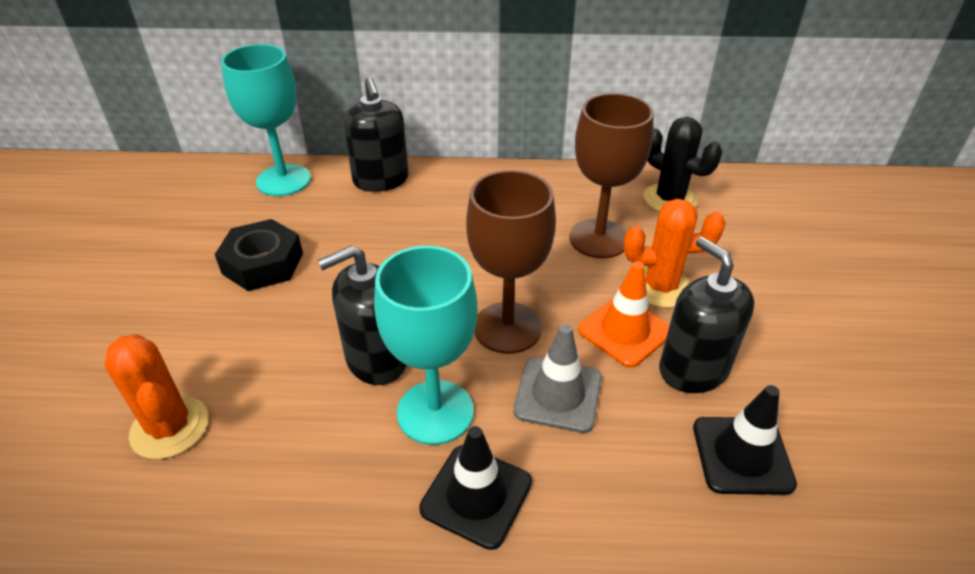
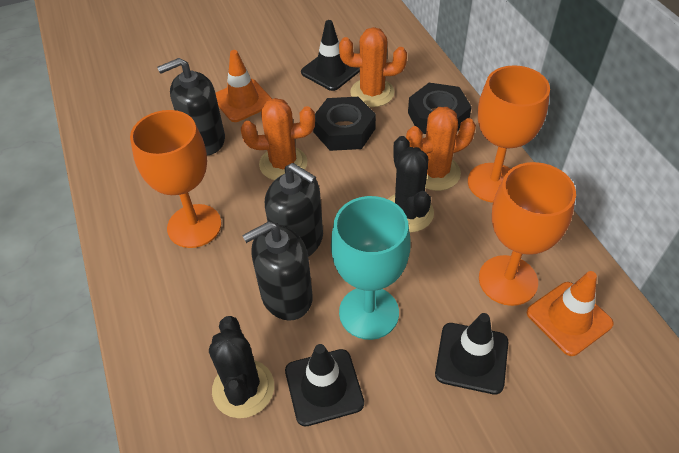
black cactus: [644,117,722,212] = 1 -> [209,316,274,418] [388,136,434,233] = 2
black nut: [215,219,303,291] = 1 -> [313,97,376,151] [408,83,472,134] = 2
black traffic cone: [419,426,532,550] [693,385,797,495] = 2 -> [285,344,364,427] [301,20,360,91] [435,313,508,395] = 3
brown goblet: [466,170,556,354] [569,93,654,258] = 2 -> none = 0
grey traffic cone: [513,324,602,433] = 1 -> none = 0
orange cactus: [105,334,208,459] [624,199,726,308] = 2 -> [241,98,315,180] [339,27,407,107] [406,107,476,191] = 3
orange goblet: none = 0 -> [130,110,221,248] [468,65,550,203] [479,162,576,306] = 3
orange traffic cone: [578,261,670,368] = 1 -> [215,50,272,122] [527,271,614,356] = 2
turquoise goblet: [221,44,311,196] [374,246,477,445] = 2 -> [331,196,411,340] = 1

